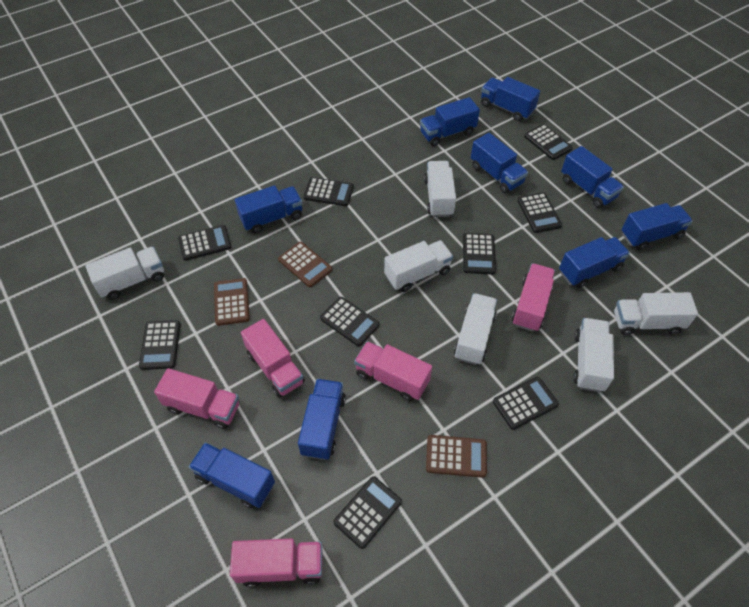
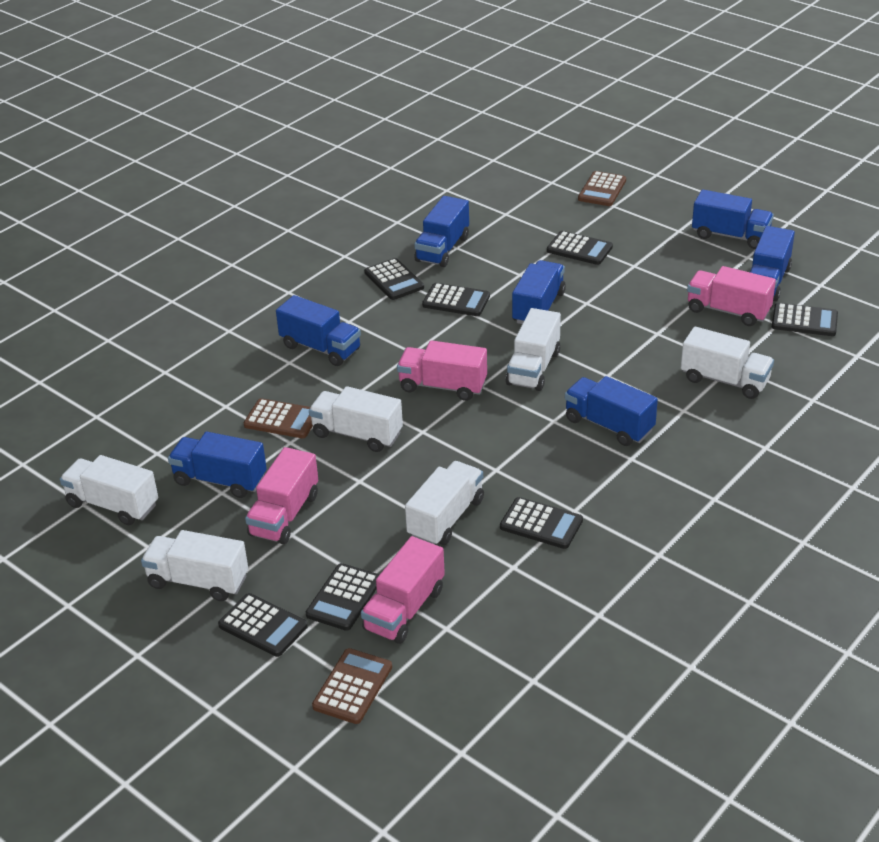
black calculator: [139,320,181,370] [178,225,231,261] [304,177,354,206] [320,297,379,346] [333,476,402,549] [463,233,496,274] [493,377,559,430] [518,192,562,233] [524,124,573,160] = 9 -> [218,593,308,657] [306,563,379,631] [364,258,424,300] [422,283,490,316] [500,497,583,549] [547,231,613,265] [772,303,838,336] = 7
blue truck: [189,442,275,509] [235,185,303,233] [298,379,346,460] [420,97,480,146] [471,133,528,193] [481,77,540,121] [559,237,630,288] [561,146,624,208] [621,203,693,250] = 9 -> [168,432,267,498] [276,295,361,366] [414,196,469,267] [512,260,566,324] [565,376,658,446] [692,190,774,249] [750,226,795,301] = 7
pink truck: [154,368,239,429] [230,538,322,587] [241,319,305,398] [354,341,432,401] [512,263,555,332] = 5 -> [245,447,318,544] [361,536,445,644] [397,340,487,401] [687,266,776,326] = 4

